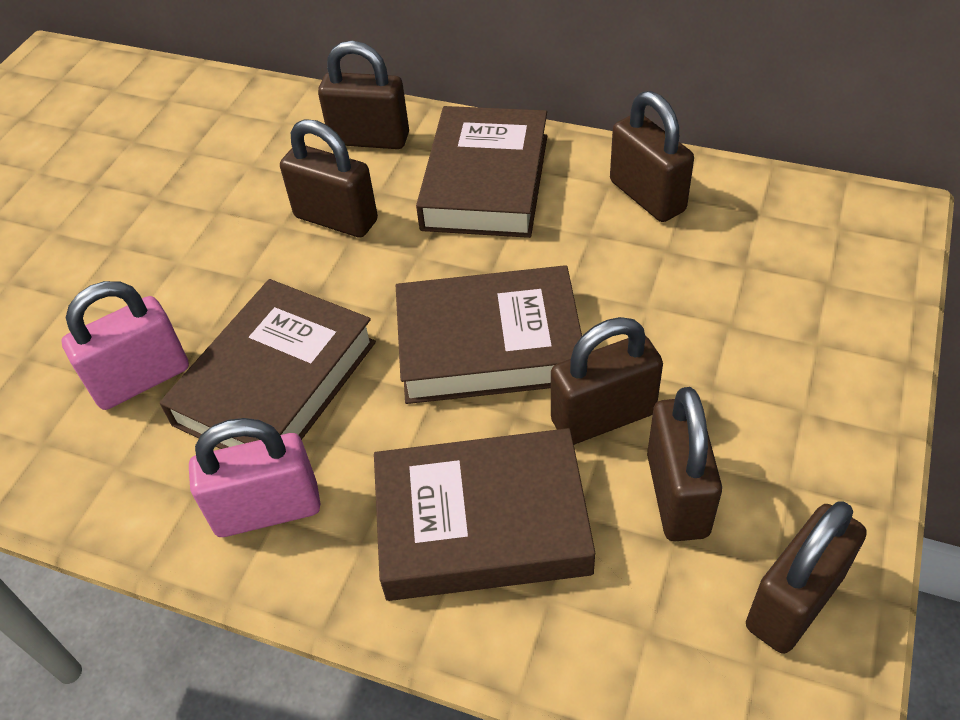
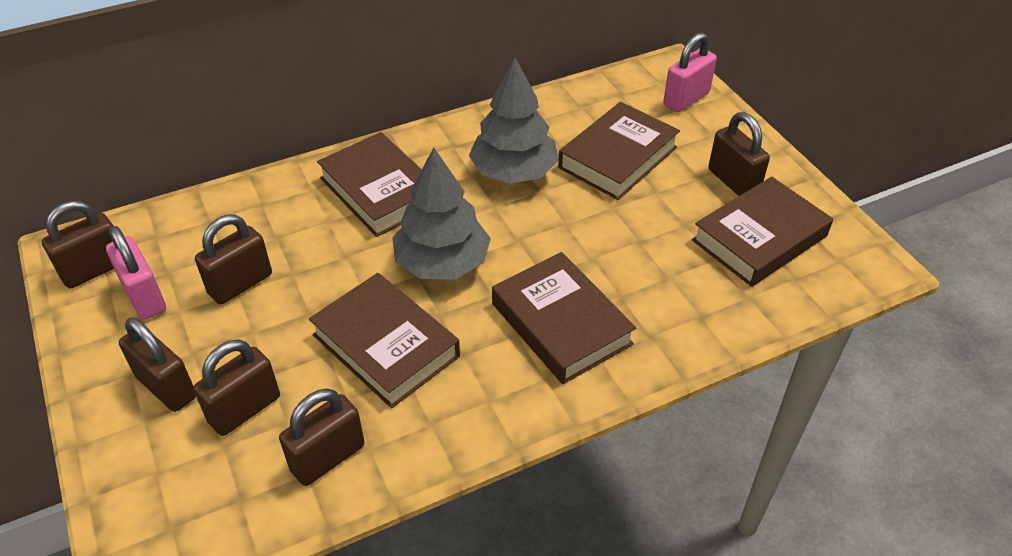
brown book: [159,279,376,449] [374,428,595,601] [396,265,582,404] [416,106,547,238] = 4 -> [309,273,460,408] [317,132,422,237] [492,252,636,384] [558,102,680,200] [692,177,833,287] = 5
grey tree: none = 0 -> [392,147,491,279] [469,58,559,184] = 2

